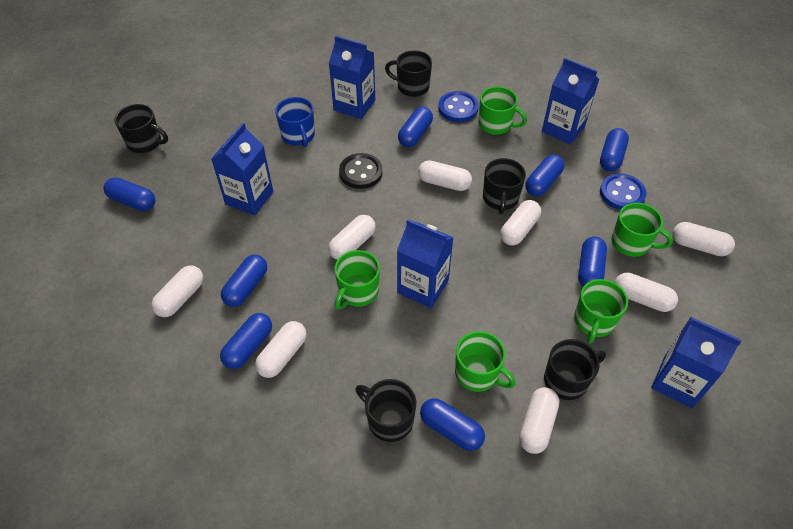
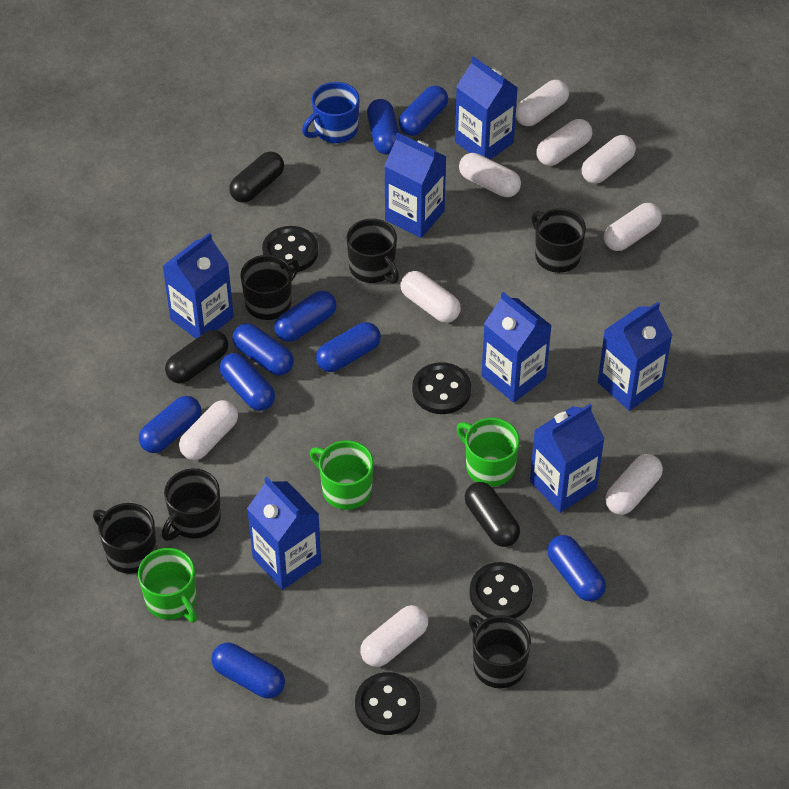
black button: [339,153,383,189] = 1 -> [262,226,318,272] [355,672,421,735] [412,362,471,414] [469,562,533,618] = 4
black capsule: none = 0 -> [165,330,228,383] [229,151,284,203] [465,482,520,547] = 3
black mug: [114,104,168,153] [355,379,416,442] [385,50,432,97] [483,158,526,214] [544,339,606,400] = 5 -> [93,503,157,574] [162,468,221,541] [241,255,299,320] [346,219,399,283] [469,615,531,689] [531,208,586,273] = 6
blue button: [438,91,479,122] [600,173,647,210] = 2 -> none = 0
blue capsule: [104,177,155,211] [220,313,272,369] [221,255,267,307] [398,107,433,147] [420,398,485,451] [525,154,564,196] [578,236,607,287] [600,128,629,171] = 8 -> [139,396,201,453] [211,643,285,698] [220,353,275,411] [233,323,294,375] [274,291,336,342] [316,322,381,372] [367,99,399,155] [399,85,448,136] [547,535,606,601] = 9
blue carton: [211,123,273,215] [329,36,375,119] [397,219,454,308] [542,58,599,145] [651,317,742,409] = 5 -> [163,233,234,339] [247,477,321,590] [384,132,446,238] [455,56,518,160] [481,292,552,403] [530,404,605,513] [598,302,672,411] = 7
green mug: [334,250,380,310] [455,331,516,392] [478,86,527,135] [574,279,628,344] [611,203,673,257] = 5 -> [138,548,197,622] [310,440,374,510] [457,418,520,487] = 3
white capsule: [151,266,204,317] [255,321,307,378] [328,215,376,260] [418,160,472,191] [500,200,541,246] [519,387,559,454] [614,273,678,312] [672,222,735,256] = 8 -> [179,400,238,460] [360,605,428,667] [400,271,461,323] [459,153,521,197] [516,80,569,126] [537,119,592,166] [582,135,636,184] [604,203,662,251] [605,454,663,515] = 9

